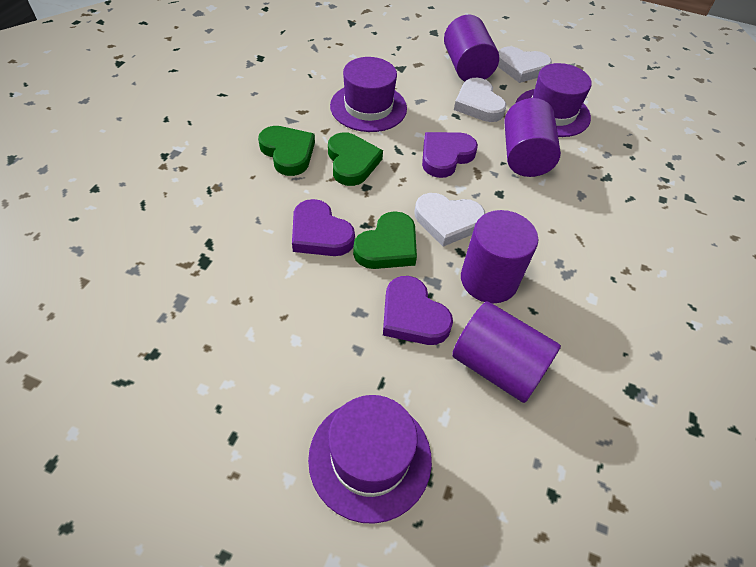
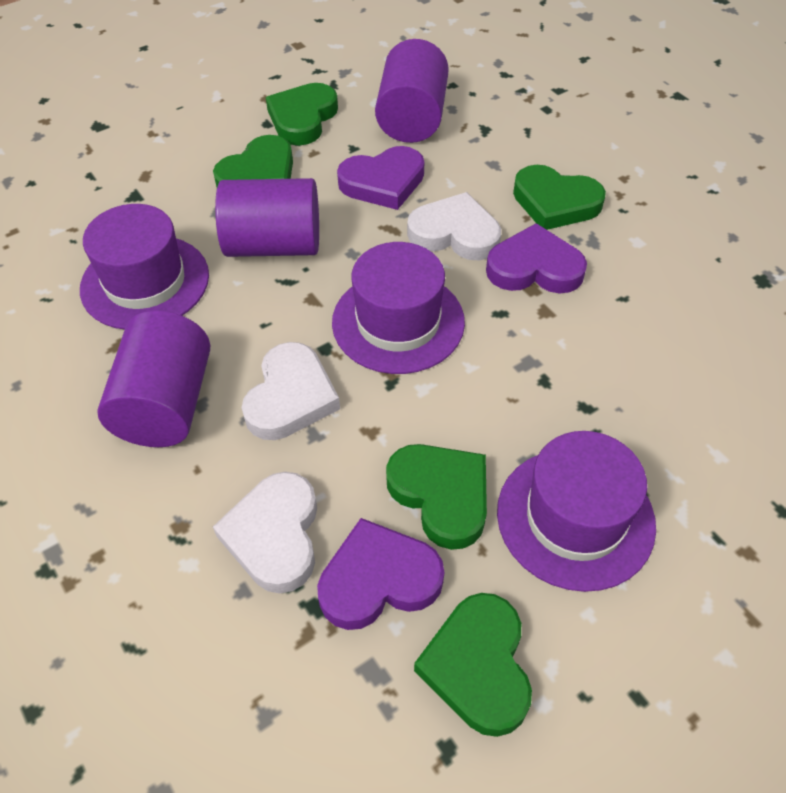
green heart: [258,126,315,176] [328,132,383,186] [353,211,417,269] = 3 -> [213,135,293,187] [266,83,338,146] [386,444,487,550] [414,593,532,737] [513,165,606,230] = 5
purple cylinder: [444,15,499,81] [452,301,561,403] [461,210,538,303] [505,98,561,177] = 4 -> [97,310,210,447] [215,178,319,257] [375,39,449,143] = 3

